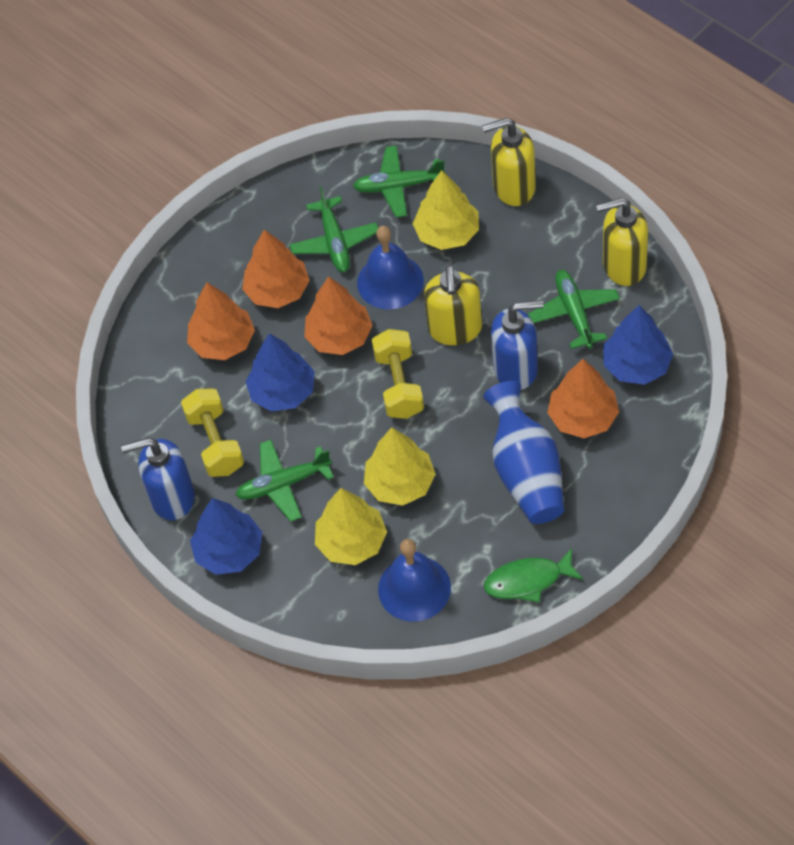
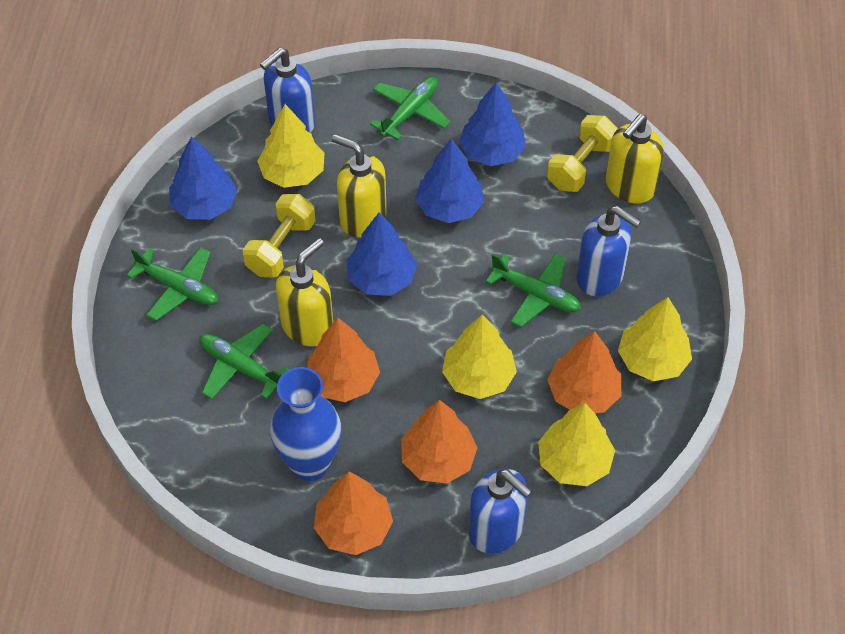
blue bell: [357,226,424,309] [378,539,451,622] = 2 -> none = 0
blue soap dispenser: [121,437,195,520] [491,300,544,390] = 2 -> [260,47,315,133] [469,468,532,554] [576,206,641,296] = 3
blue tree: [190,498,262,575] [245,333,315,412] [603,305,673,385] = 3 -> [169,136,238,220] [346,213,417,296] [415,139,484,223] [459,82,526,166] = 4
green fish: [484,548,583,603] = 1 -> none = 0
yellow tree: [315,488,387,565] [364,427,436,506] [413,170,479,250] = 3 -> [257,104,325,188] [442,314,517,399] [538,403,615,486] [618,297,692,381] = 4

